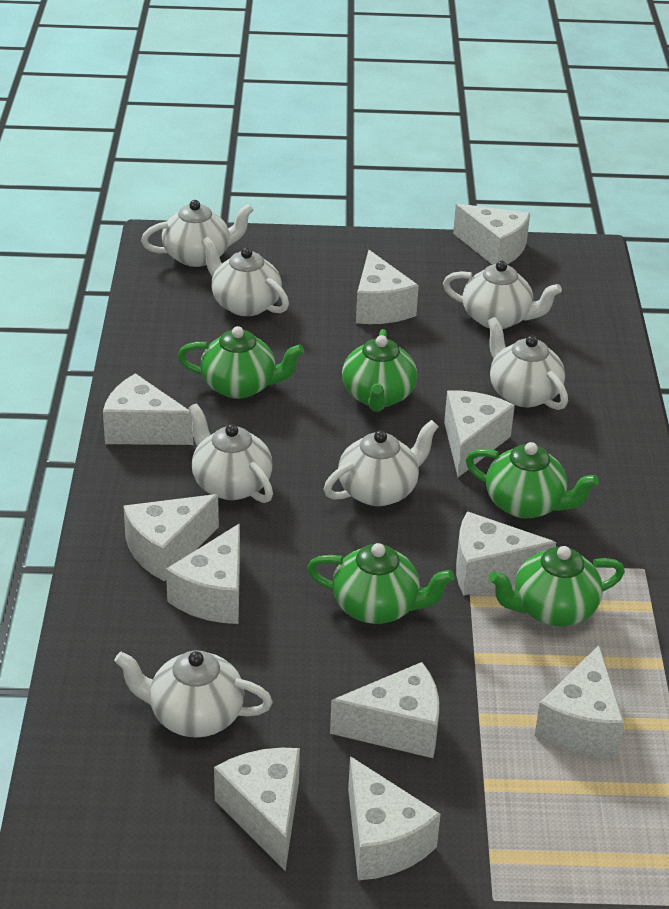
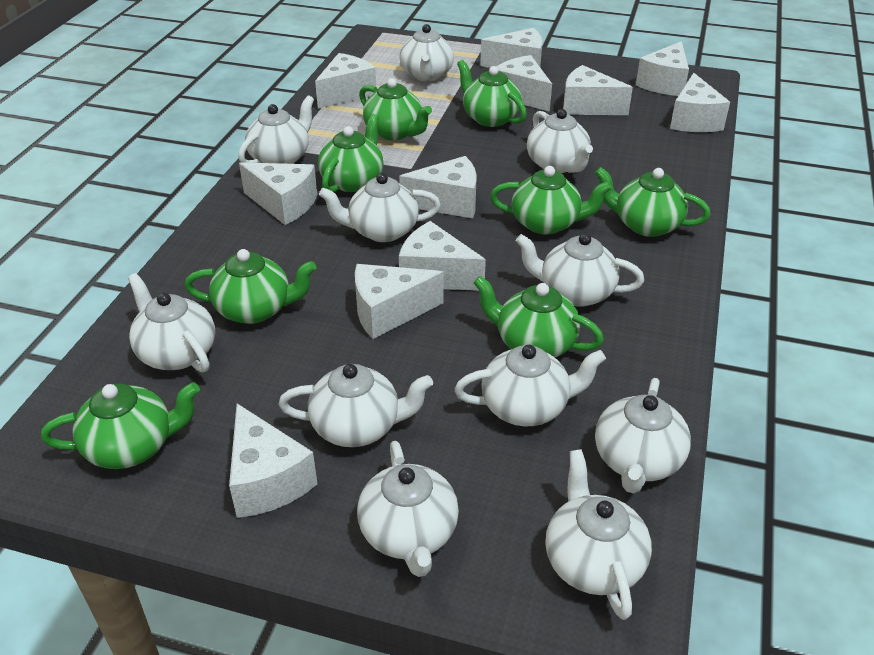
green teapot: [178,326,304,399] [307,543,455,624] [342,329,417,412] [465,442,599,518] [489,546,625,626] = 5 -> [41,382,200,469] [184,249,317,324] [318,114,384,192] [359,78,432,140] [457,60,527,127] [473,276,604,357] [490,166,612,235] [595,167,711,237] = 8
white teapot: [114,650,273,738] [141,200,254,267] [188,403,273,503] [201,237,289,316] [324,420,439,506] [443,261,562,329] [487,317,568,410] = 7 -> [128,273,215,372] [238,95,314,164] [278,364,433,447] [319,173,441,242] [357,441,459,577] [400,24,454,82] [454,345,606,426] [516,233,644,307] [527,109,593,173] [545,449,652,620] [595,378,691,493] = 11

